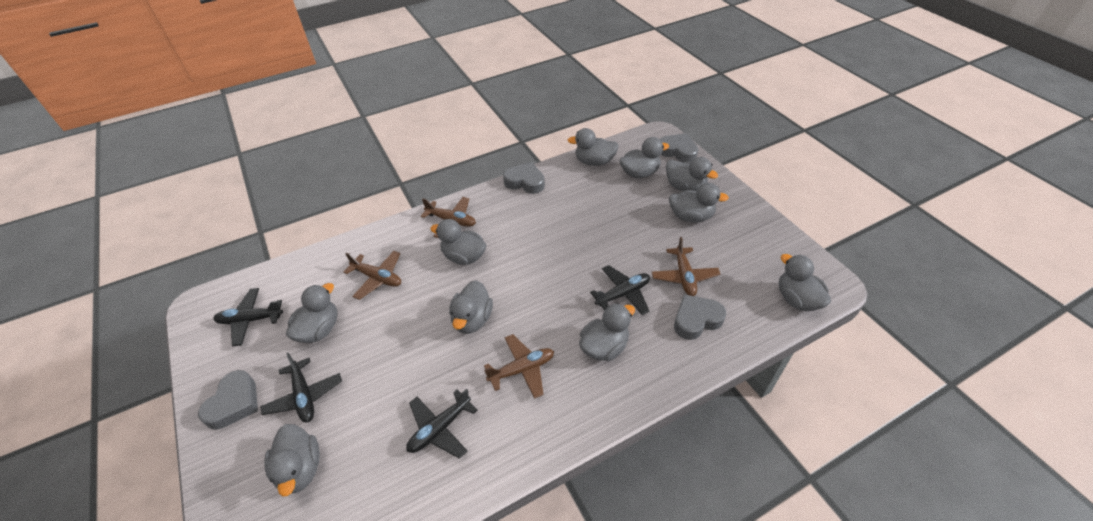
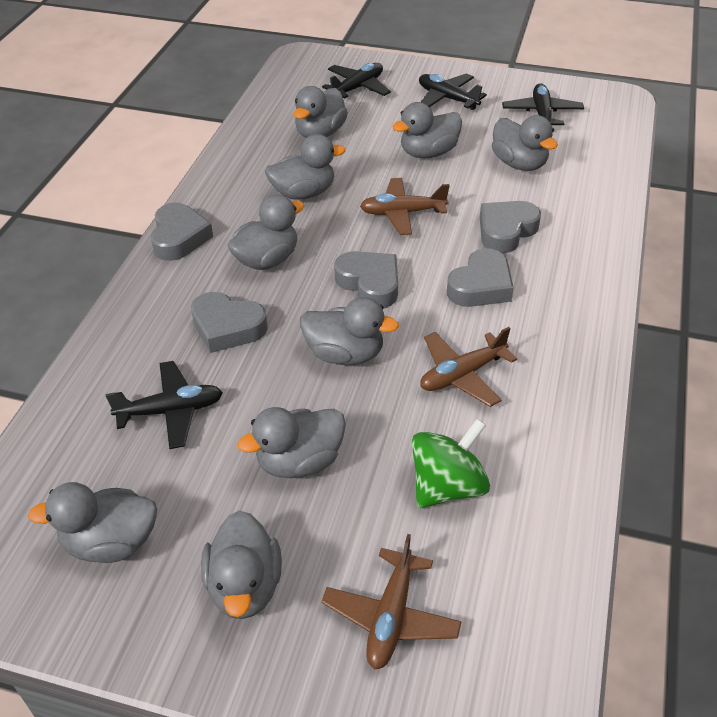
brown plane: [344,251,401,300] [421,197,476,238] [484,334,554,399] [652,237,720,296] = 4 -> [322,534,462,670] [360,178,450,235] [420,327,517,407] = 3
green spinning top: none = 0 -> [412,419,490,508] = 1
grey duck: [264,424,320,496] [286,283,337,343] [431,219,486,265] [449,280,493,334] [568,128,619,166] [579,303,635,361] [619,137,669,178] [666,157,718,191] [669,183,729,222] [779,254,831,311] = 10 -> [28,482,157,563] [201,510,282,619] [228,194,304,270] [238,407,346,478] [265,134,346,200] [294,86,348,138] [300,297,399,365] [392,102,462,158] [492,115,558,171] = 9
grey heart: [198,370,258,430] [503,162,545,194] [660,133,699,162] [674,294,726,340] = 4 -> [151,203,213,261] [191,292,268,353] [334,251,398,308] [447,248,514,307] [480,201,541,253] = 5

